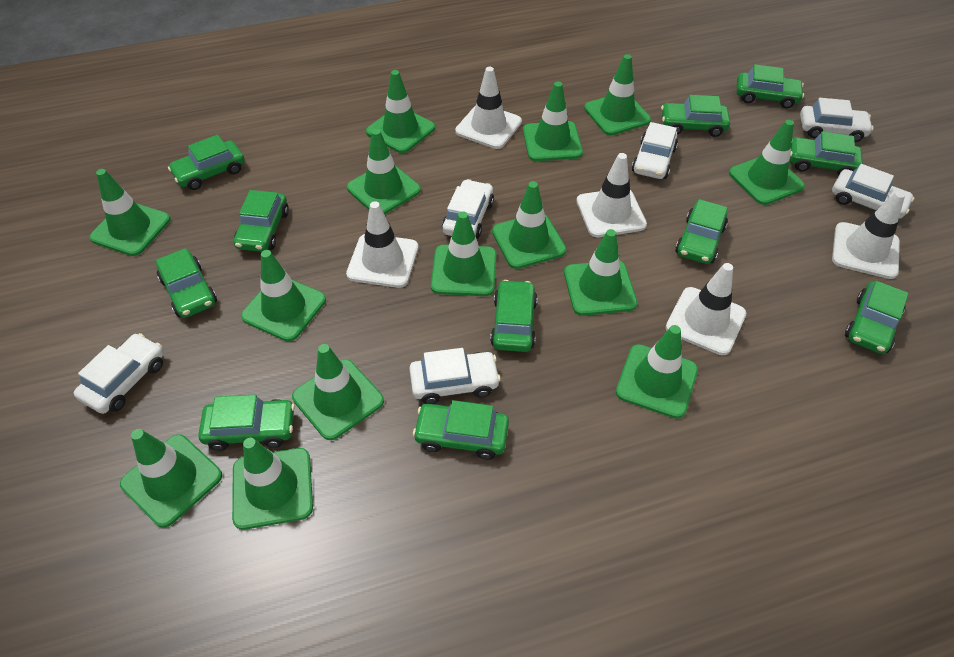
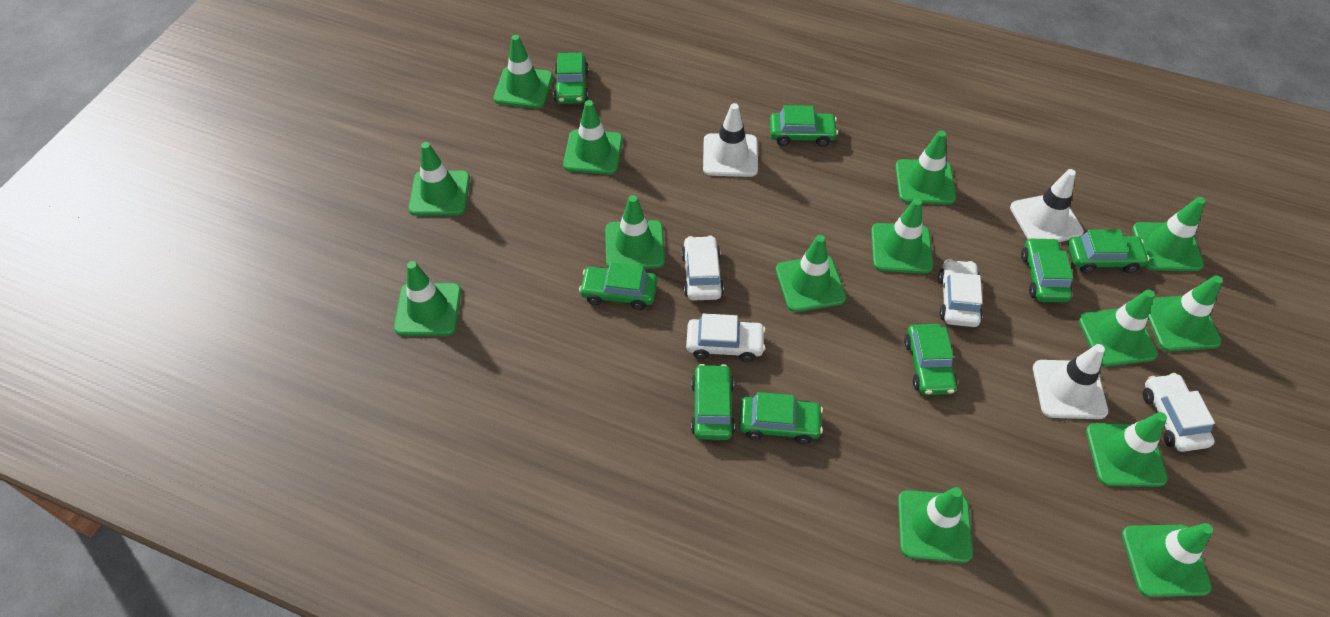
green car: [156,248,217,318] [168,135,245,190] [198,394,295,451] [234,190,289,252] [413,400,509,460] [490,280,537,352] [661,95,730,137] [675,199,728,264] [737,64,804,109] [790,131,863,175] [845,281,909,354] = 11 -> [554,53,589,104] [579,262,657,310] [691,364,735,440] [739,392,823,444] [770,105,838,147] [904,324,957,395] [1021,237,1073,302] [1068,229,1149,273] = 8
white car: [74,333,164,414] [409,348,501,404] [442,179,494,239] [632,122,678,179] [800,98,874,142] [832,164,915,219] = 6 -> [681,235,724,301] [686,313,766,362] [938,259,983,327] [1143,373,1215,452] = 4
white traffic cone: [346,201,418,288] [455,67,522,149] [576,153,647,237] [666,263,746,355] [832,191,905,279] = 5 -> [703,103,758,177] [1010,169,1084,242] [1033,344,1108,419] = 3

